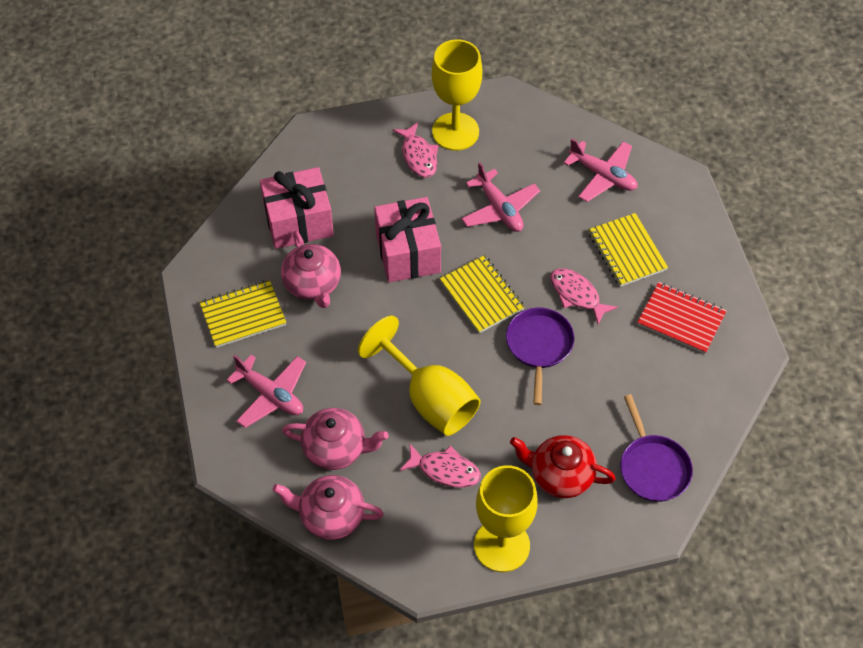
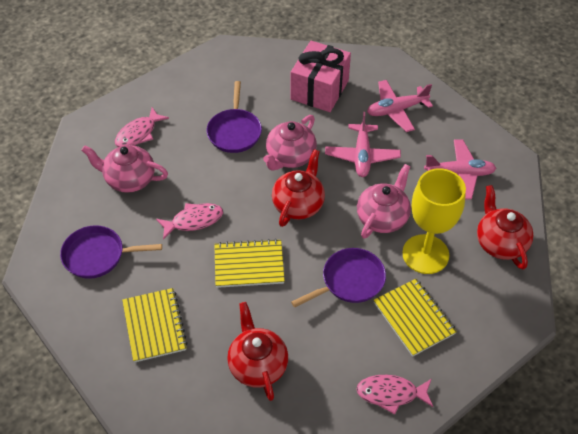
pink gift: [260,167,334,249] [374,197,441,282] = 2 -> [291,41,351,112] = 1
purple pan: [506,308,574,405] [620,394,693,502] = 2 -> [60,225,162,279] [207,81,262,153] [291,248,386,307] = 3
red notebook: [637,282,727,354] = 1 -> none = 0
red teapot: [510,435,616,498] = 1 -> [227,302,288,401] [272,149,325,227] [477,185,533,270] = 3
yellow goblet: [358,316,481,436] [432,39,482,151] [474,465,538,572] = 3 -> [402,168,466,274] = 1

